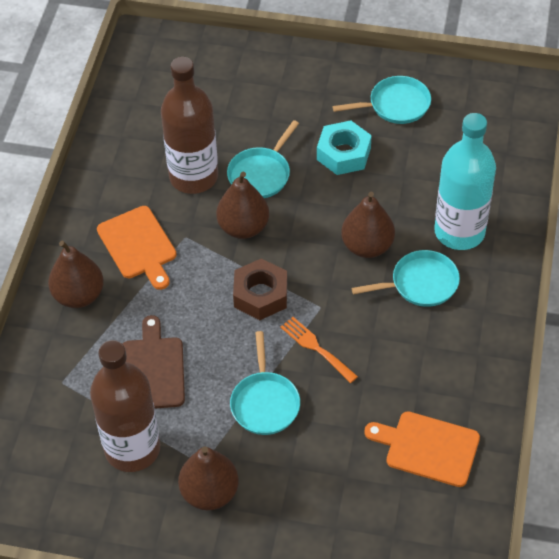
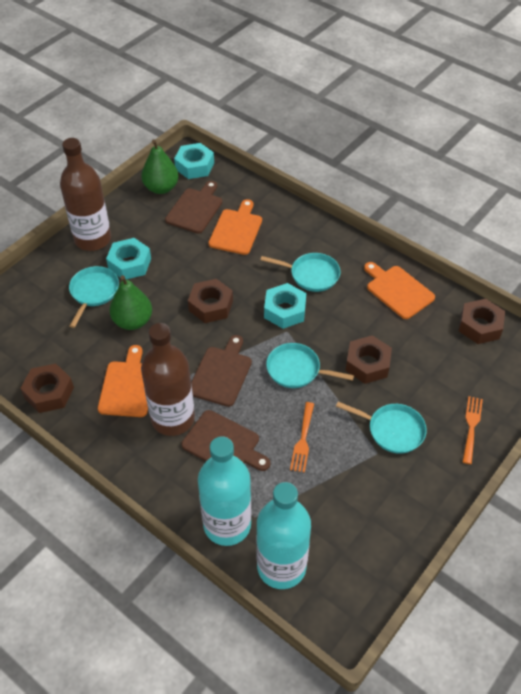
brown cutting board: [123,315,185,408] = 1 -> [165,181,222,233] [182,410,270,471] [191,335,252,407] = 3
brown nut: [233,258,287,320] = 1 -> [20,364,74,413] [188,279,233,323] [346,335,392,384] [459,299,505,344] = 4
brown pear: [48,241,104,308] [178,446,239,510] [216,172,269,239] [341,192,395,258] = 4 -> none = 0
green pear: none = 0 -> [109,275,152,330] [141,139,179,194] = 2
orange cutting board: [97,206,177,290] [364,411,480,487] = 2 -> [98,345,148,417] [208,199,262,255] [364,262,435,319] = 3
orange fork: [280,317,358,383] = 1 -> [290,402,314,473] [463,396,483,464] = 2
turquoise bottle: [434,113,496,250] = 1 -> [198,436,251,546] [256,482,311,589] = 2
turquoise nut: [317,120,372,175] = 1 -> [106,238,151,280] [174,143,214,179] [264,283,306,329] = 3

